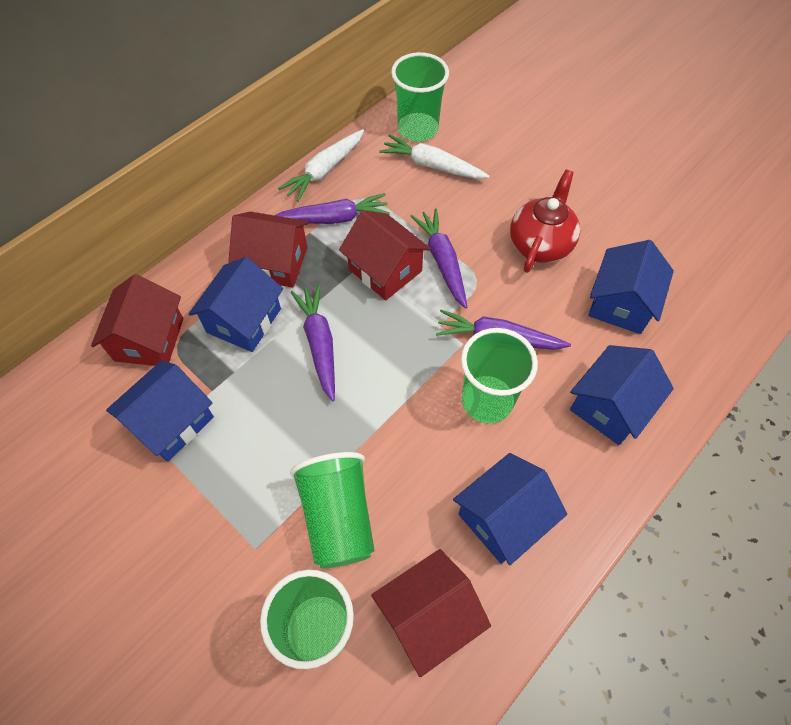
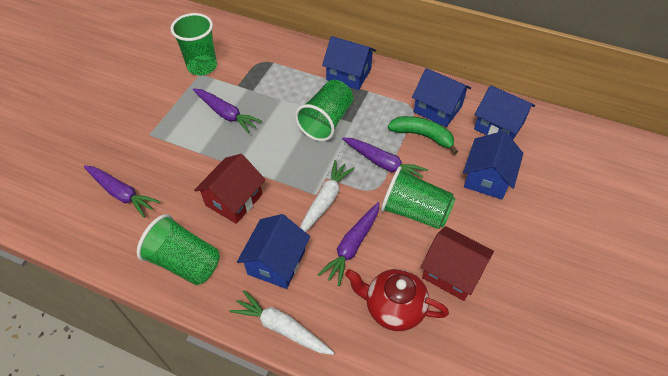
green banana: none = 0 -> [388,116,458,155] = 1
red house: [91,274,183,366] [228,212,309,288] [339,211,431,301] [371,549,491,677] = 4 -> [194,154,265,224] [420,226,494,301] = 2

